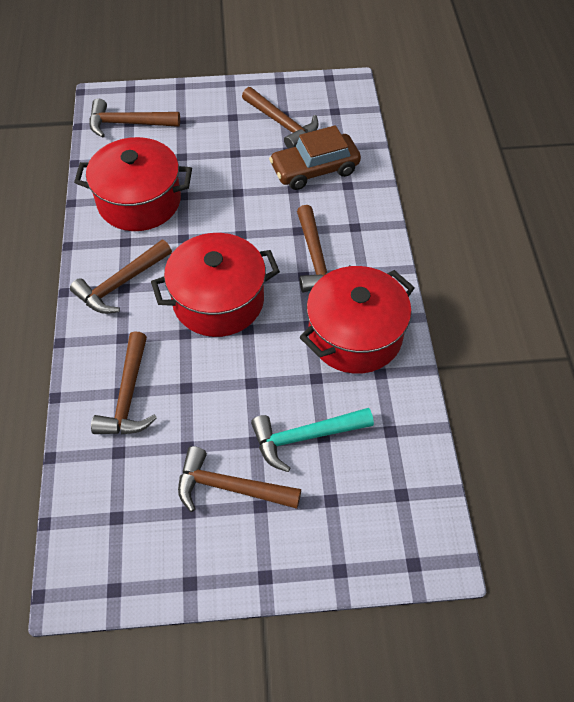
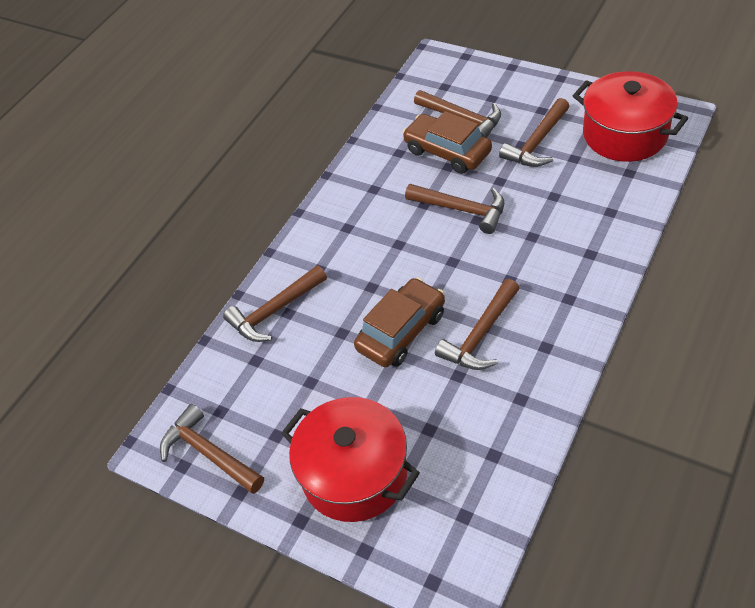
brown car: [269,125,361,190] = 1 -> [354,278,445,367] [402,111,492,174] = 2
red pot: [74,137,192,231] [151,233,280,337] [300,266,415,374] = 3 -> [281,397,420,522] [573,71,688,162] = 2
turquoise hammer: [251,408,374,472] = 1 -> none = 0

